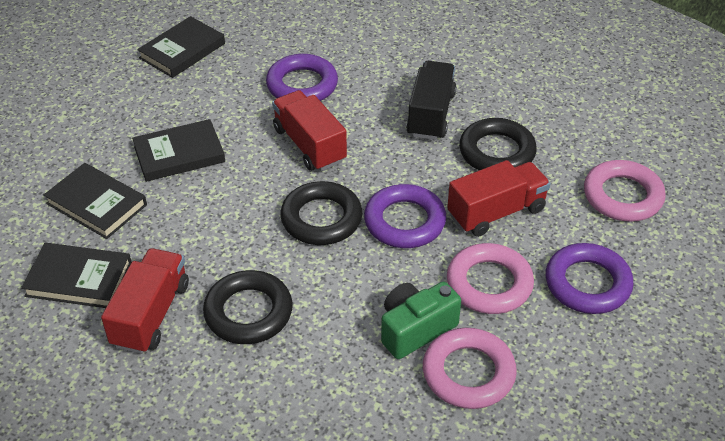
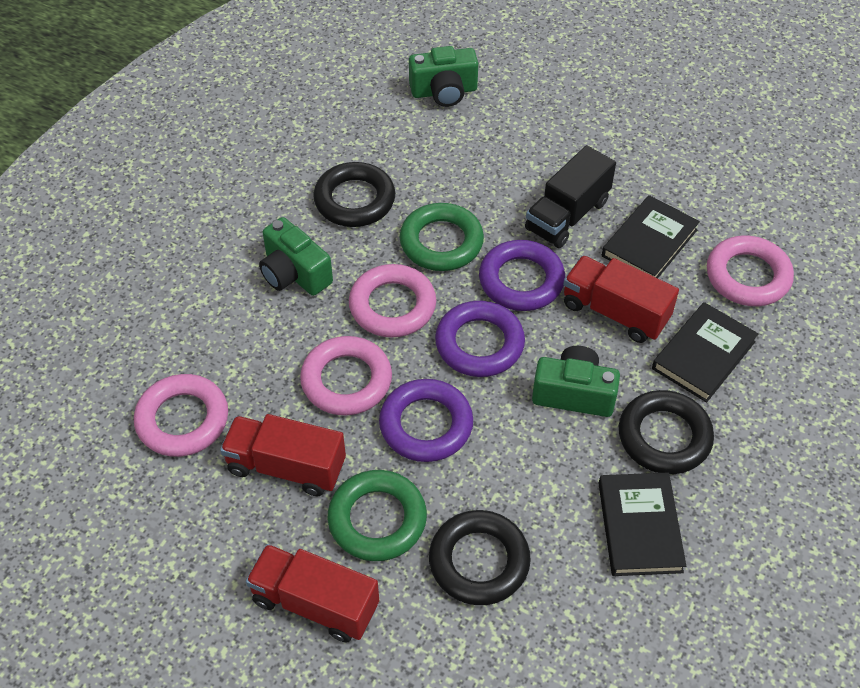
black book: [21,243,132,308] [44,163,147,239] [132,119,225,182] [137,16,225,78] = 4 -> [598,473,686,576] [602,195,700,278] [652,302,758,402] = 3
green camera: [381,282,461,359] = 1 -> [259,217,333,296] [409,46,478,107] [532,346,620,417] = 3
green ring: none = 0 -> [328,470,427,561] [400,203,484,271] = 2
pink ring: [423,328,517,409] [447,243,534,314] [584,160,666,222] = 3 -> [134,374,228,457] [300,336,392,415] [349,264,436,337] [707,235,794,306] = 4

